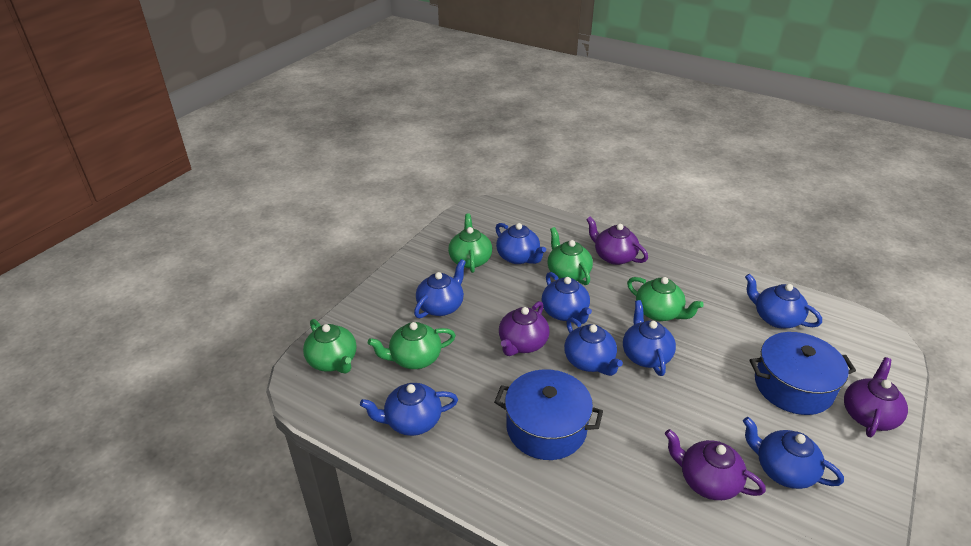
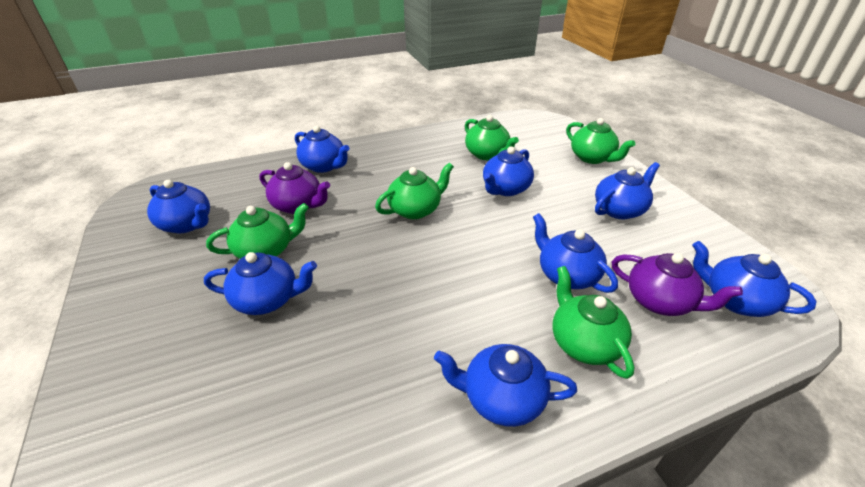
blue pot: [494,369,603,460] [750,332,856,415] = 2 -> none = 0
purple teapot: [499,301,550,356] [586,217,648,265] [665,429,766,500] [844,357,908,437] = 4 -> [260,162,330,214] [612,253,743,316] = 2

